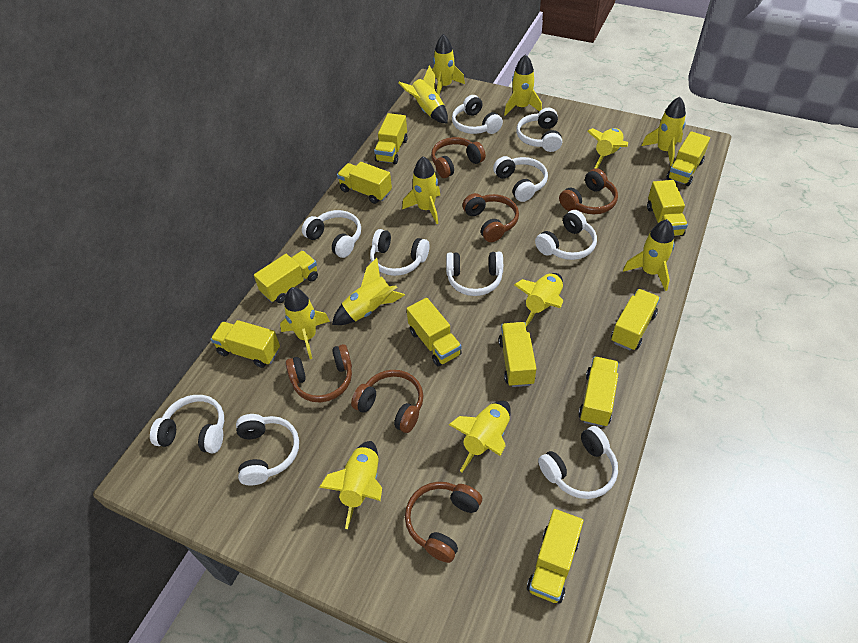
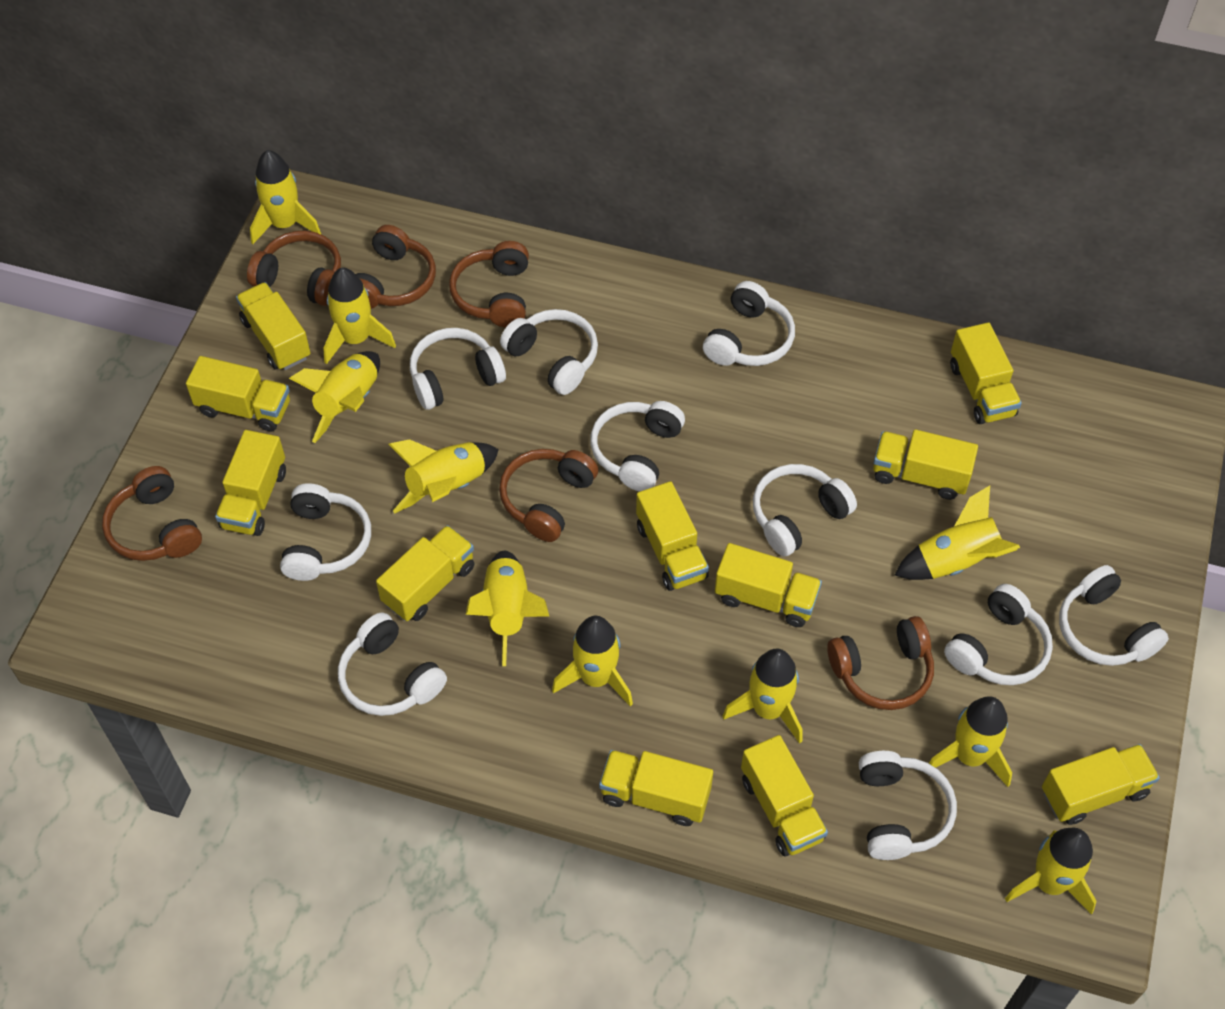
yellow rocket: [280,287,330,359] [319,441,382,529] [332,258,405,325] [399,65,448,123] [402,156,440,224] [432,34,465,95] [449,401,511,472] [504,54,542,116] [514,273,563,327] [587,128,628,169] [623,219,674,291] [642,97,686,166] = 12 -> [250,150,321,244] [289,351,380,443] [323,268,396,364] [389,439,499,513] [465,551,549,666] [552,616,633,707] [722,648,802,744] [895,485,1020,580] [929,696,1012,787] [1005,828,1097,915] = 10

